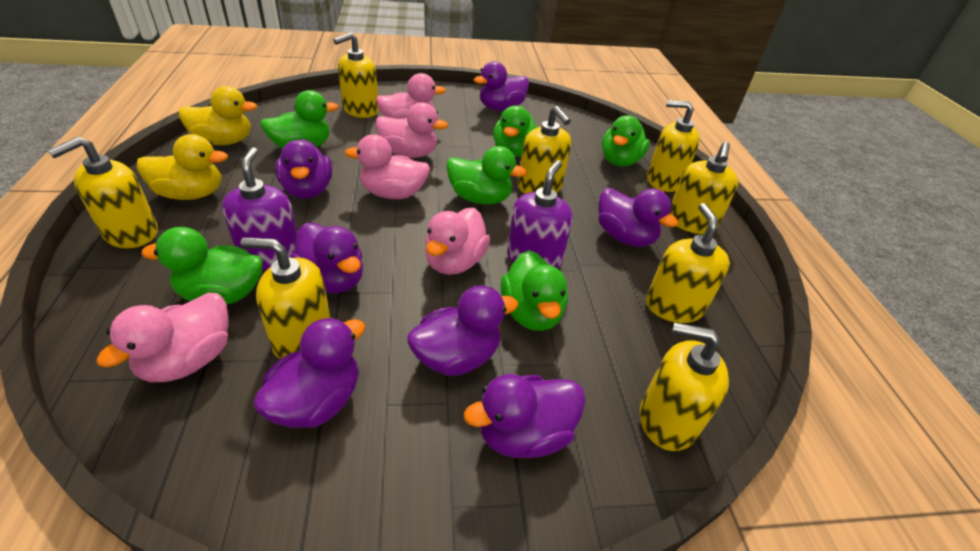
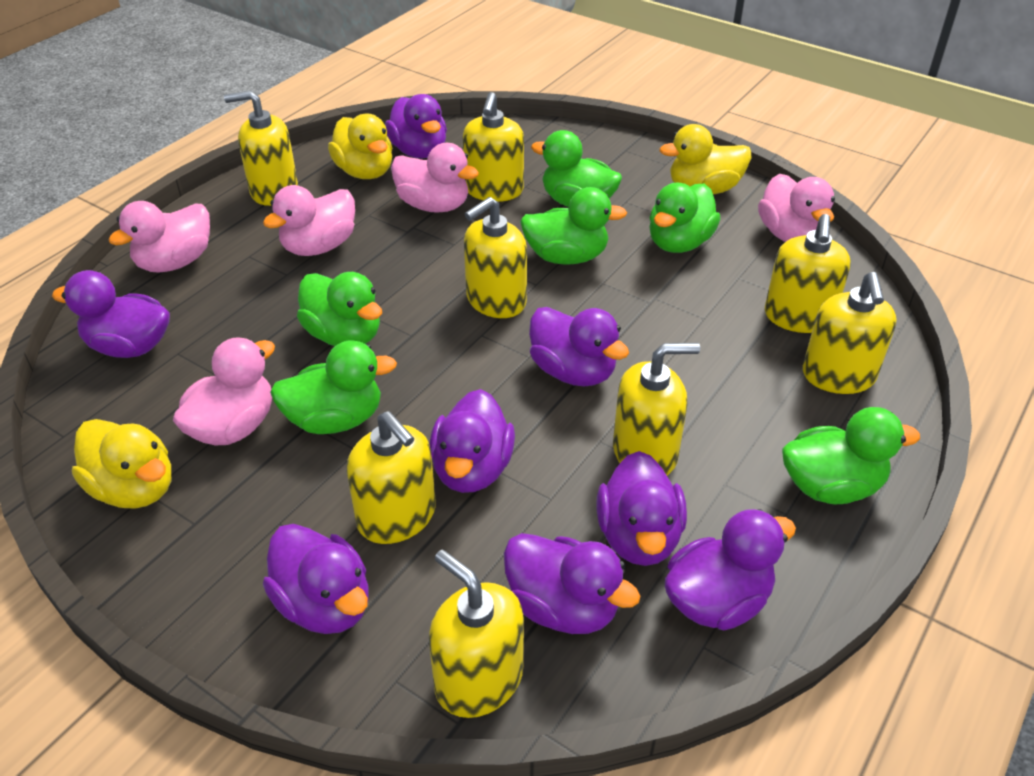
purple duck: [253,317,365,428] [276,139,332,199] [290,223,363,293] [407,286,518,376] [464,374,586,458] [474,61,529,111] [598,188,678,247] = 7 -> [52,270,170,358] [263,524,369,634] [385,94,447,158] [429,389,515,493] [504,533,640,634] [529,307,629,387] [596,451,687,566] [665,509,796,630] = 8
purple soap dispenser: [222,147,297,270] [507,160,573,269] = 2 -> none = 0
yellow duck: [137,134,228,200] [179,86,258,145] = 2 -> [72,419,171,509] [328,113,392,179] [660,124,752,195] = 3

